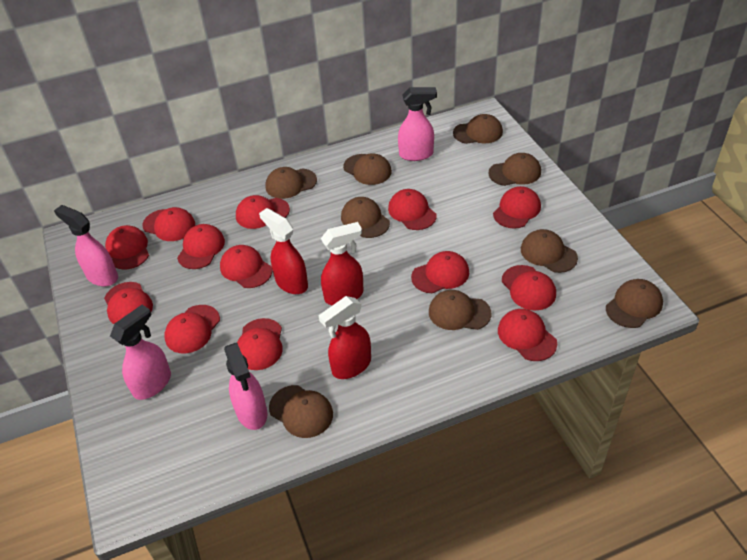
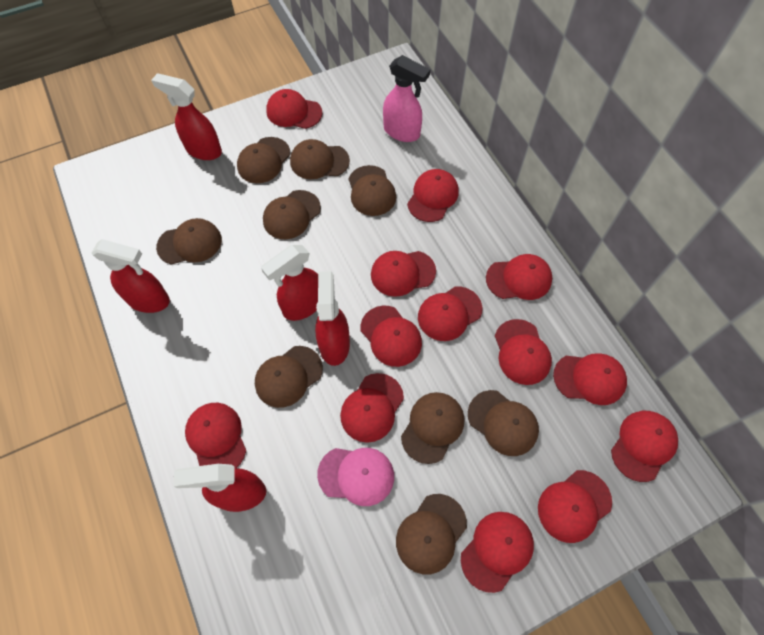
pink cap: none = 0 -> [317,448,394,506] = 1
pink spray bottle: [54,205,118,286] [110,305,171,400] [224,342,268,430] [398,87,437,161] = 4 -> [383,55,430,142] = 1
red spray bottle: [259,208,308,294] [319,296,371,379] [321,222,364,305] = 3 -> [92,239,170,313] [151,73,222,160] [173,464,266,512] [261,245,318,321] [315,271,350,366] = 5

